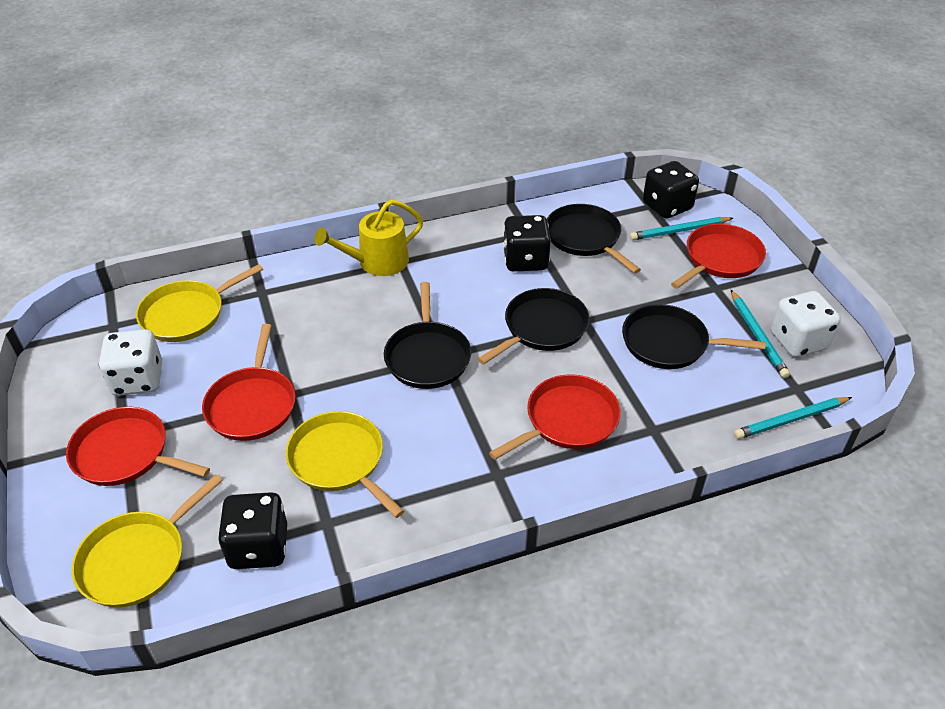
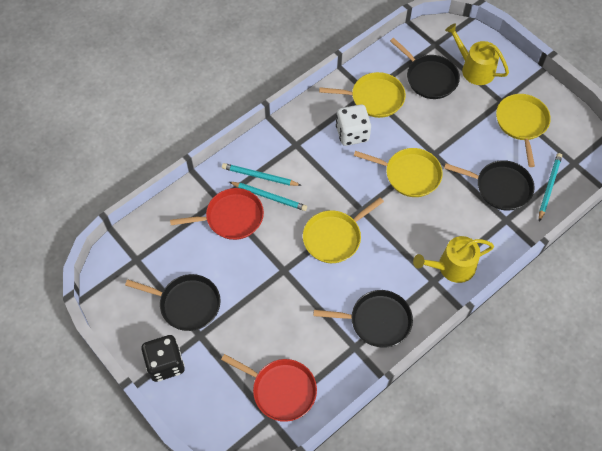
black dice: [218,492,287,569] [503,215,551,271] [643,161,699,219] = 3 -> [141,335,185,382] = 1
red pan: [66,407,210,486] [202,324,296,441] [489,374,621,460] [671,224,766,289] = 4 -> [170,188,264,240] [221,354,317,422] = 2
white dice: [99,329,162,396] [771,291,841,357] = 2 -> [336,104,371,146] = 1
yellow pan: [72,474,223,607] [136,264,263,342] [286,411,404,518] = 3 -> [303,197,384,263] [319,72,406,118] [354,148,443,197] [496,94,551,167] = 4
yellow watering can: [314,199,423,276] = 1 -> [413,236,494,283] [445,23,509,85] = 2

